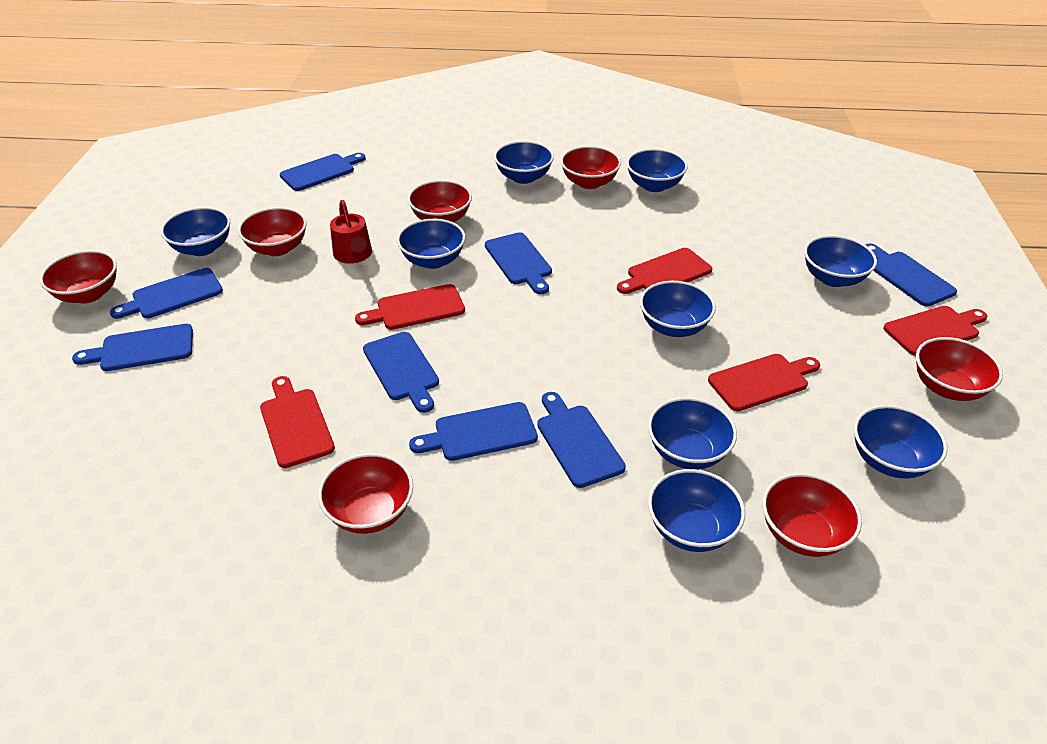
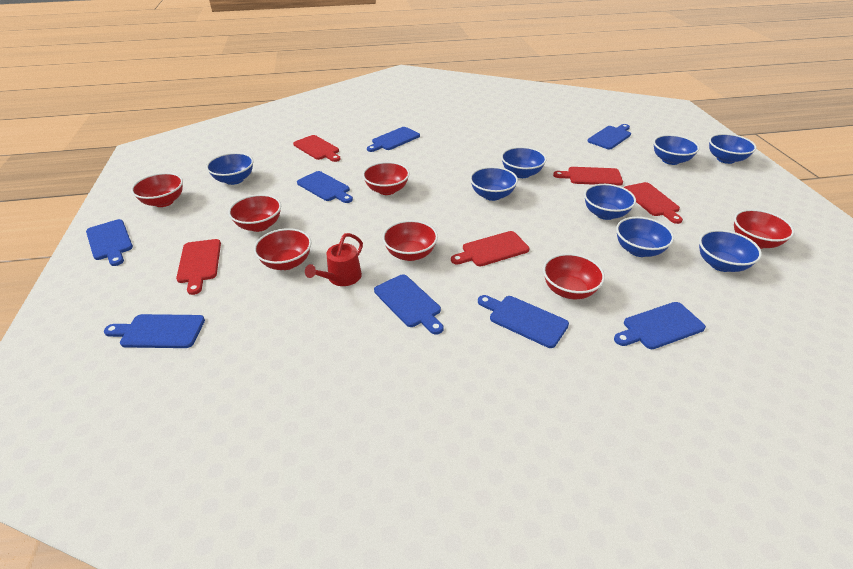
blue bowl: [161,207,230,256] [397,219,465,269] [494,141,554,184] [626,149,688,192] [640,281,716,337] [648,397,737,469] [648,469,745,552] [804,235,877,287] [854,405,948,479] = 9 -> [206,153,253,185] [470,167,518,201] [501,147,547,178] [584,184,636,220] [616,217,674,257] [653,135,700,165] [699,230,762,272] [709,134,756,164] = 8

